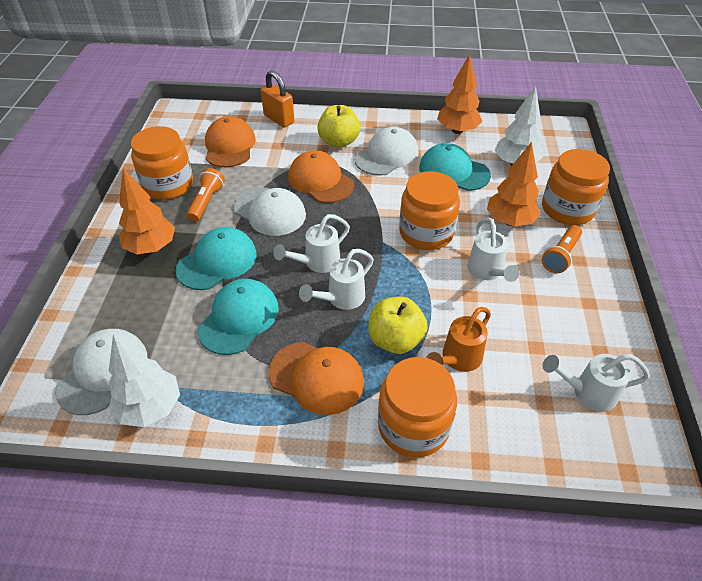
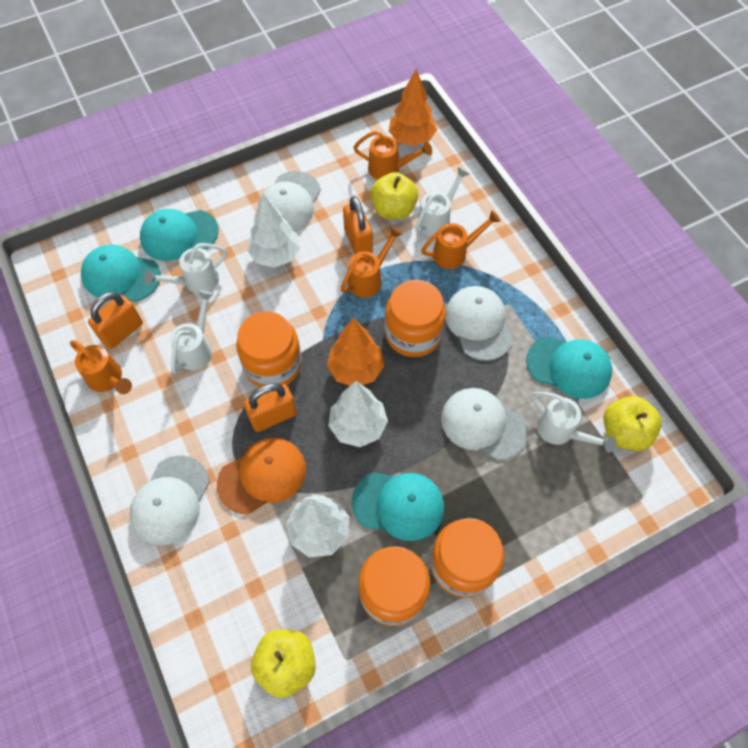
orange cap: [205,116,256,167] [268,342,364,415] [288,151,354,203] = 3 -> [217,437,306,515] = 1
orange flashlight: [187,168,225,222] [542,225,582,273] = 2 -> none = 0
orange padlock: [261,70,294,127] = 1 -> [88,292,143,349] [244,383,297,432] [343,196,373,254] = 3
orange tree: [119,168,175,254] [437,54,482,134] [487,142,541,227] = 3 -> [327,318,384,386] [389,69,437,146] = 2
orange watering can: [426,307,491,372] = 1 -> [70,340,132,394] [340,226,403,298] [353,131,432,180] [421,210,501,269] = 4
turquoise cap: [175,227,257,290] [198,279,279,355] [419,143,491,191] = 3 -> [81,245,161,302] [140,209,219,261] [352,472,444,541] [526,336,612,399] = 4
white cap: [55,329,147,415] [234,188,306,236] [354,127,419,176] = 3 -> [130,456,210,545] [258,171,321,231] [441,388,528,460] [445,286,513,361] = 4
white tree: [109,334,180,427] [495,86,543,166] = 2 -> [247,194,300,268] [286,495,349,557] [329,381,388,447] = 3
yellow apple: [317,105,360,148] [368,297,428,354] = 2 -> [251,629,316,698] [371,172,418,220] [603,396,662,451] = 3

